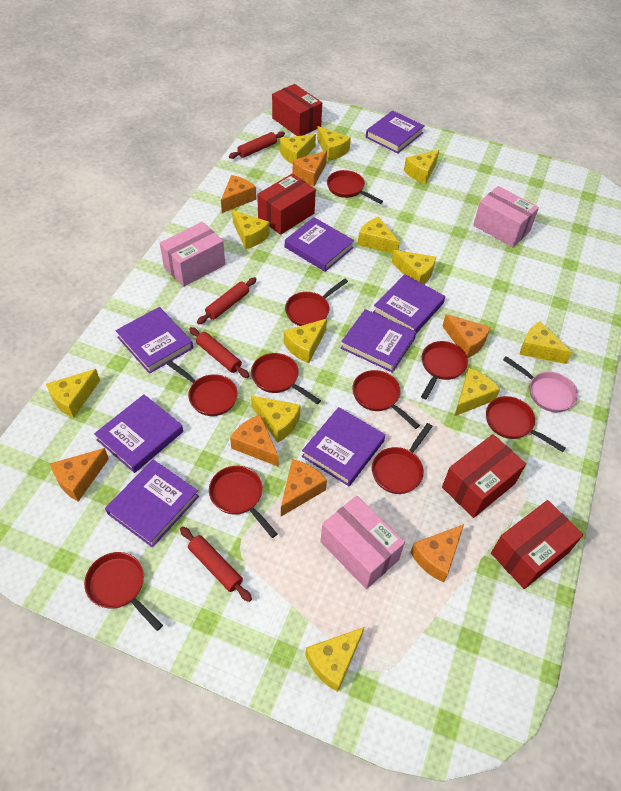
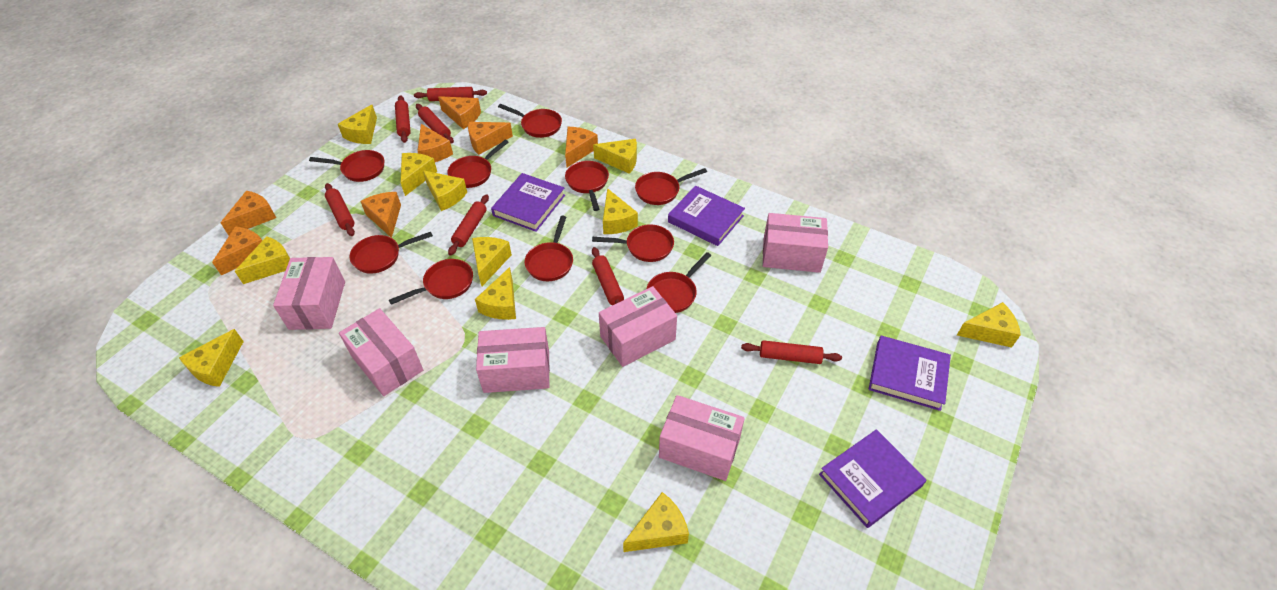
pink box: [160,222,225,287] [320,496,405,589] [473,186,539,247] = 3 -> [273,257,345,330] [339,308,423,396] [476,327,550,393] [599,286,677,367] [659,395,745,481] [763,213,828,273] = 6
pink pan: [503,356,578,412] = 1 -> none = 0
purple book: [94,394,183,473] [105,460,199,548] [115,307,193,374] [285,217,354,272] [302,407,385,486] [341,309,416,373] [366,110,424,153] [373,274,445,333] = 8 -> [491,173,565,232] [668,186,745,246] [819,429,926,528] [869,336,951,411] = 4
red box: [257,173,316,235] [272,84,322,136] [442,434,526,518] [491,500,583,589] = 4 -> none = 0
red rolling pin: [180,526,252,602] [189,327,249,378] [197,277,257,324] [229,131,285,159] = 4 -> [325,183,355,236] [395,95,411,143] [414,87,487,101] [416,104,454,143] [448,194,489,256] [592,247,624,305] [741,340,842,364] = 7
yellow cheese: [46,369,100,418] [232,210,270,249] [251,395,301,443] [280,134,316,164] [284,318,327,363] [305,627,365,692] [317,126,351,161] [358,217,400,254] [392,250,436,284] [404,150,439,184] [454,368,500,416] [520,321,572,364] = 12 -> [179,329,244,387] [235,236,290,284] [338,104,377,144] [401,153,437,196] [423,170,467,211] [472,237,512,286] [475,267,516,320] [593,139,637,174] [603,188,638,234] [623,492,689,552] [957,302,1021,348] = 11

